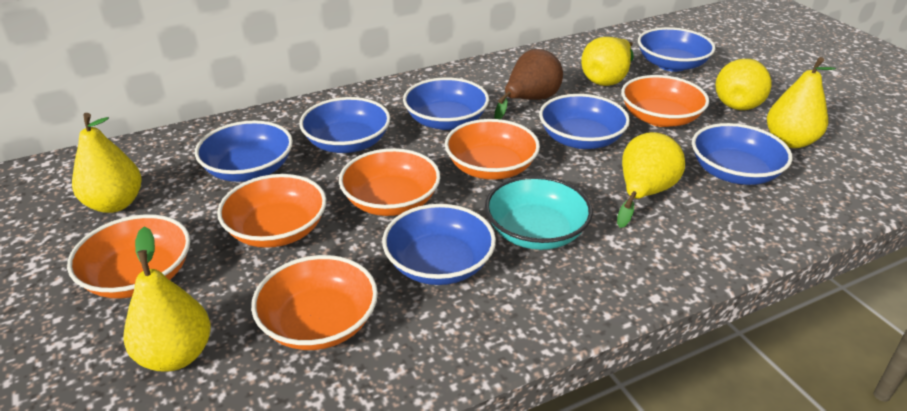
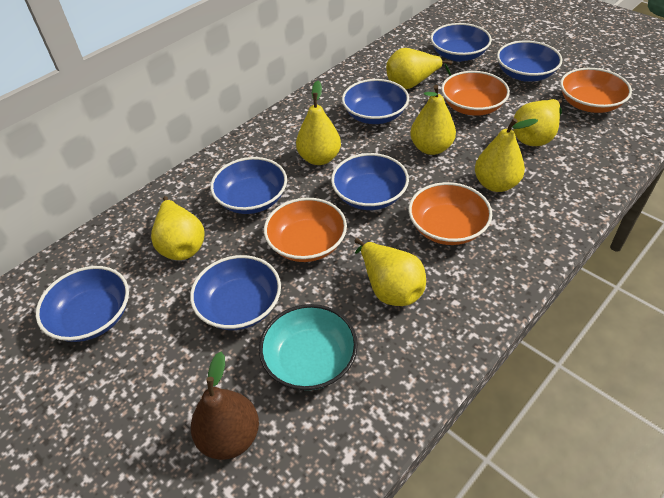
orange bowl: [67,214,190,299] [217,174,326,248] [251,255,378,350] [339,148,440,216] [445,119,540,180] [621,75,709,127] = 6 -> [264,198,347,262] [409,182,492,245] [441,71,510,116] [560,68,632,113] = 4
yellow pear: [72,113,142,213] [123,227,211,372] [581,37,634,86] [617,132,685,228] [715,59,772,110] [767,57,836,148] = 6 -> [151,196,205,260] [296,81,341,165] [355,238,426,306] [386,48,452,89] [410,85,456,155] [475,118,538,192] [513,99,562,146] = 7

